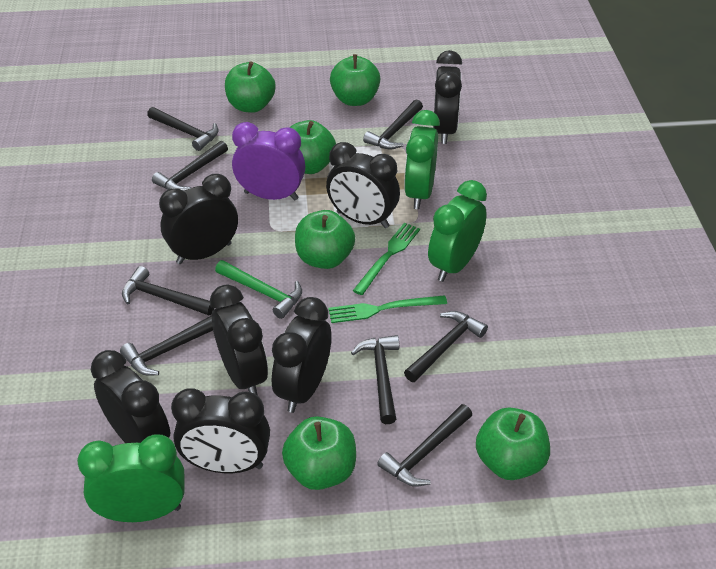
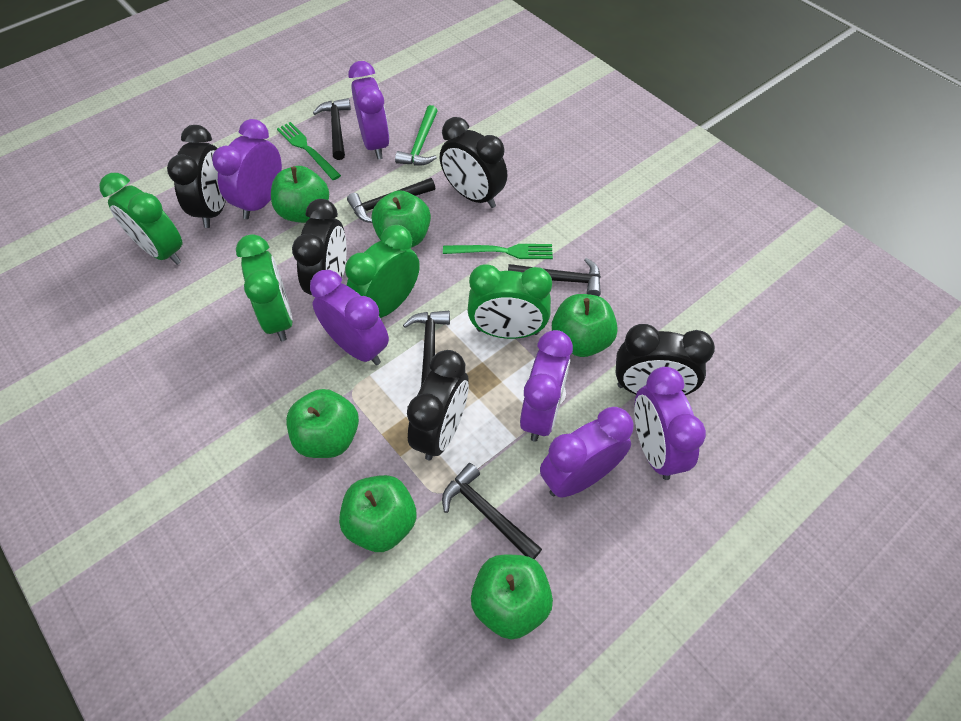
black clock: [91,350,170,443] [159,174,238,264] [171,388,270,473] [210,285,268,396] [272,297,331,413] [326,142,400,228] [433,50,462,144] = 7 -> [167,125,226,228] [292,199,347,295] [407,350,469,460] [440,117,507,208] [616,324,715,395] = 5
black hammer: [120,315,213,376] [122,266,214,315] [147,107,219,151] [152,141,228,191] [351,335,399,424] [363,99,423,149] [377,404,472,487] [404,311,488,382] = 8 -> [313,98,351,160] [347,178,435,223] [403,311,450,386] [442,463,542,559] [508,258,601,296] = 5
green clock: [77,435,185,522] [404,110,440,209] [428,180,487,282] = 3 -> [99,173,182,265] [236,234,293,341] [345,225,420,318] [467,264,552,339] = 4
purple clock: [232,122,305,201] = 1 -> [212,119,282,219] [310,270,389,365] [348,61,390,160] [520,330,573,442] [540,407,633,498] [634,367,706,480] = 6

